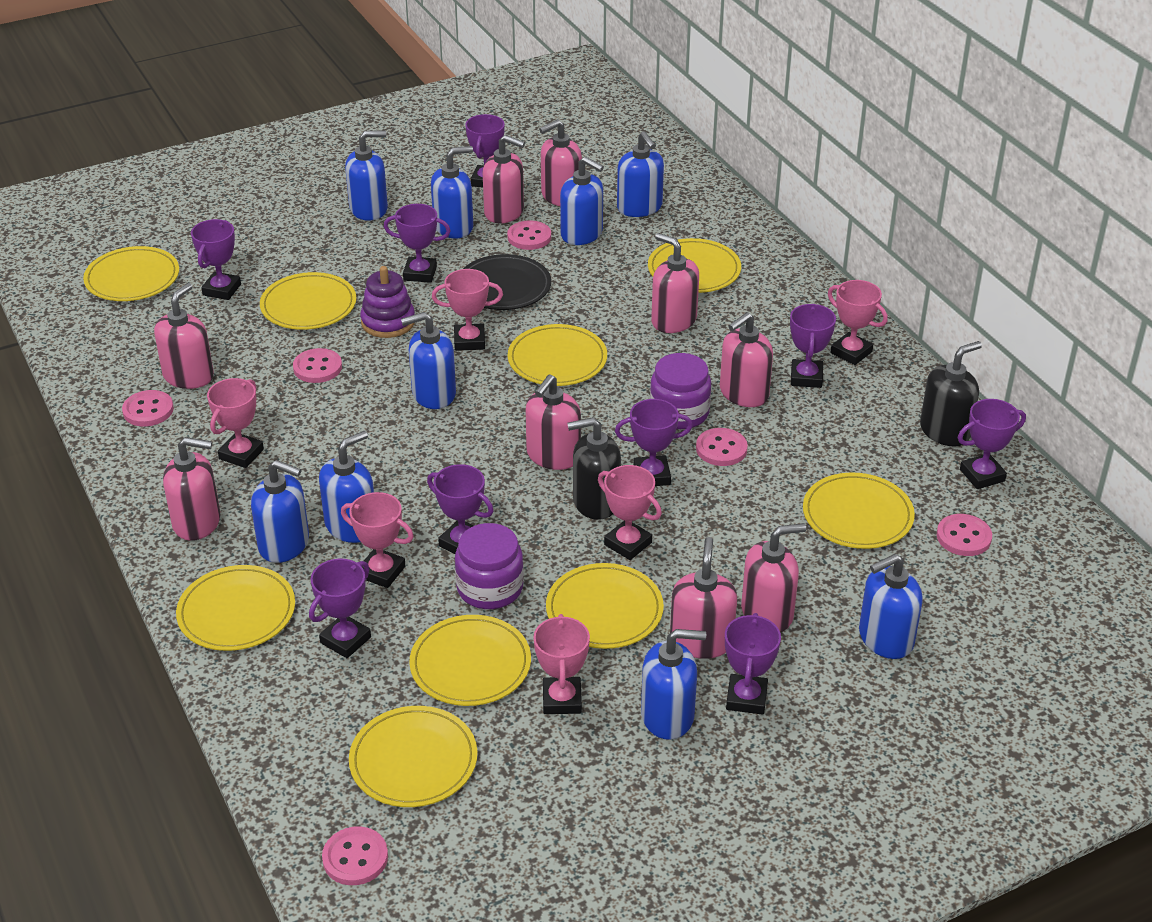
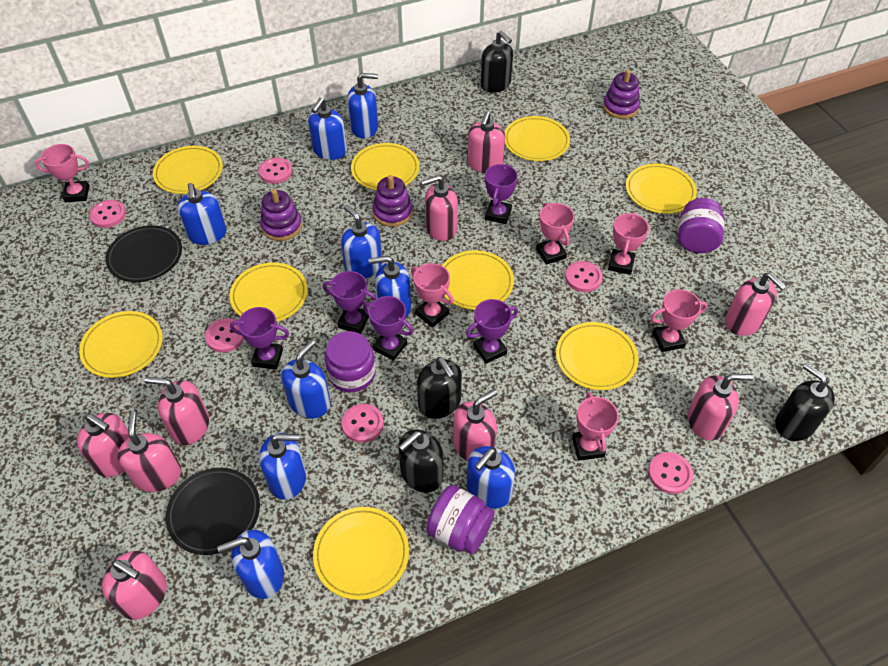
black plate: [463,254,551,310] = 1 -> [105,225,182,282] [166,468,260,555] = 2
black soap dispenser: [567,417,621,520] [920,341,982,446] = 2 -> [398,430,443,493] [417,357,462,419] [481,31,513,93] [775,363,835,441] = 4
purple jar: [455,523,524,609] [650,353,711,429] = 2 -> [325,331,376,392] [426,485,495,555] [678,198,725,253] = 3
purple stacking toy: [360,266,415,338] = 1 -> [260,189,302,241] [373,175,413,227] [603,70,640,119] = 3
purple trophy: [191,219,241,300] [309,558,371,658] [384,204,450,283] [427,464,493,554] [465,114,505,188] [615,399,693,486] [725,613,781,715] [790,304,836,388] [958,399,1026,489] = 9 -> [230,307,289,369] [323,271,377,334] [363,296,413,361] [466,299,518,364] [485,164,518,224] = 5

